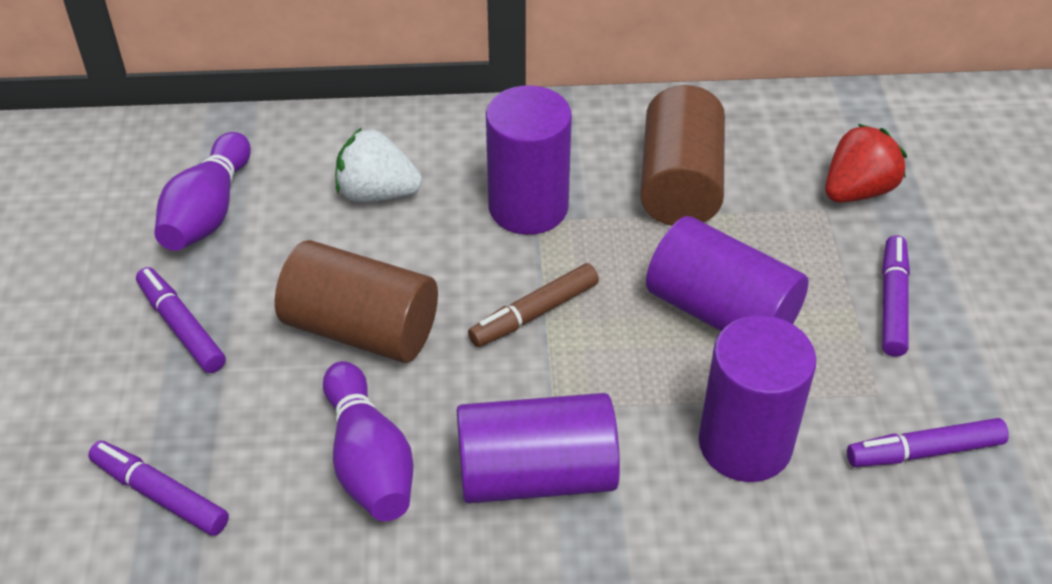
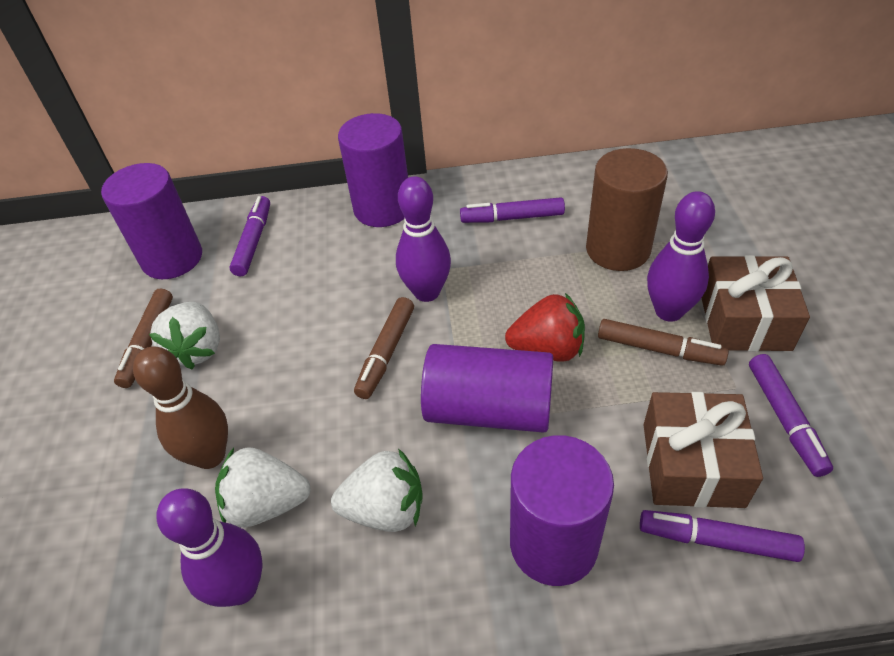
brown bowling pin: none = 0 -> [133,346,228,469] = 1
brown cylinder: [275,240,438,363] [640,85,725,226] = 2 -> [586,148,668,271] = 1
brown gift: none = 0 -> [644,392,763,508] [702,255,810,351] = 2
brown marker: [468,263,599,347] = 1 -> [114,288,173,388] [354,297,414,399] [598,319,729,366] = 3
purple bowling pin: [154,132,251,251] [323,361,414,521] = 2 -> [156,488,263,607] [396,176,451,302] [647,191,715,322] = 3
white strawberry: [335,128,422,202] = 1 -> [149,302,220,369] [215,447,311,528] [331,448,423,532] = 3

